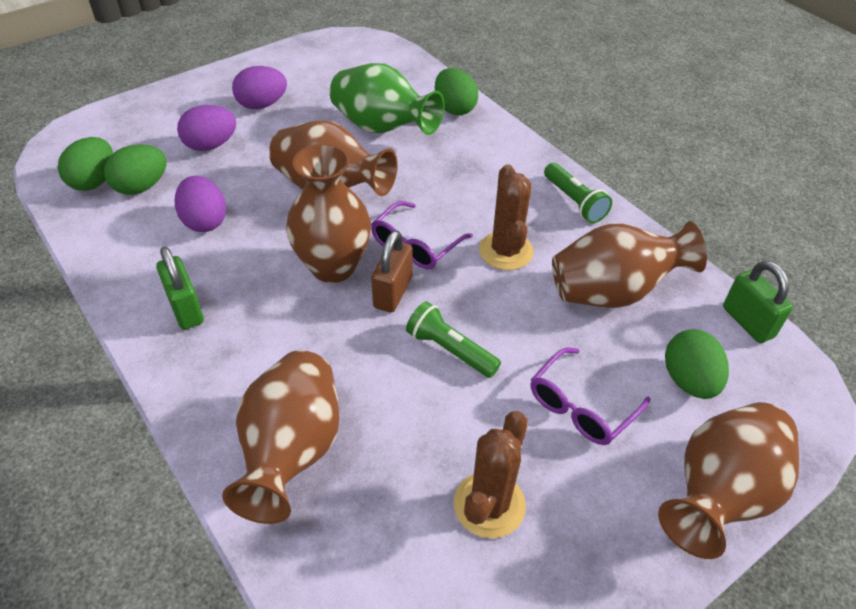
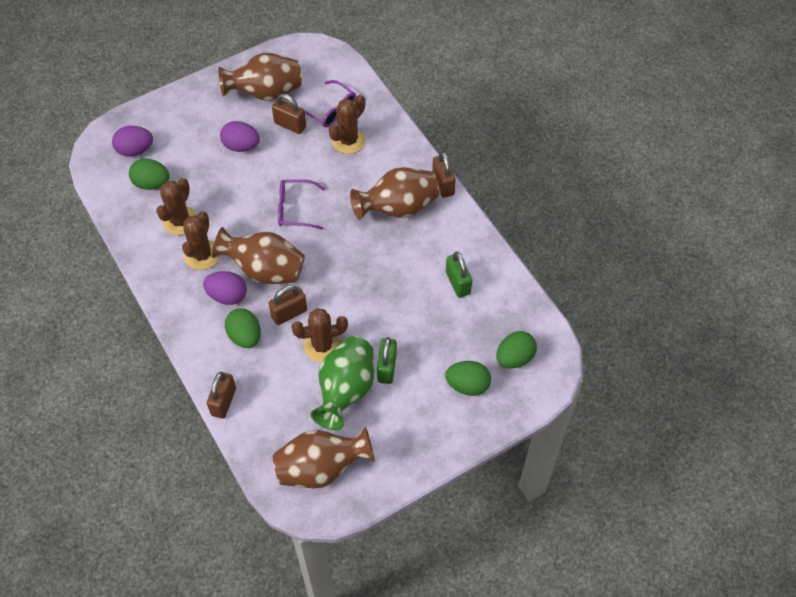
brown cactus: [454,411,528,538] [479,164,534,270] = 2 -> [156,178,197,235] [182,211,220,270] [291,308,348,362] [329,95,365,154] = 4
brown padlock: [371,230,412,313] = 1 -> [207,372,236,419] [269,285,307,325] [272,94,306,134] [432,152,456,198] = 4
brown vase: [222,350,340,524] [269,120,398,196] [286,144,371,283] [552,221,707,308] [658,402,799,559] = 5 -> [212,227,305,284] [218,53,302,101] [273,427,375,488] [350,167,439,220] = 4
green flashlight: [406,301,501,378] [544,163,612,223] = 2 -> none = 0

